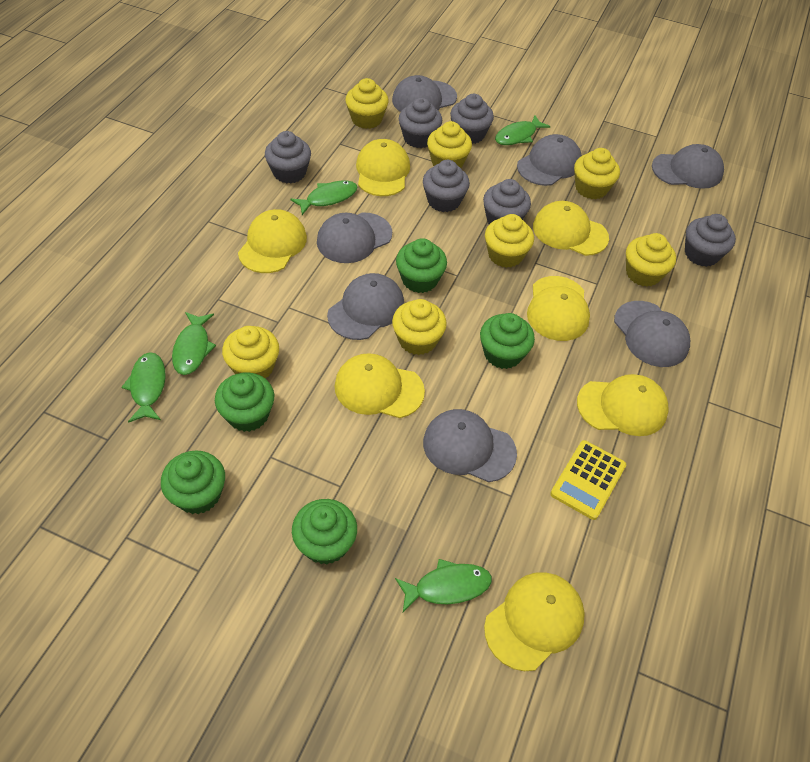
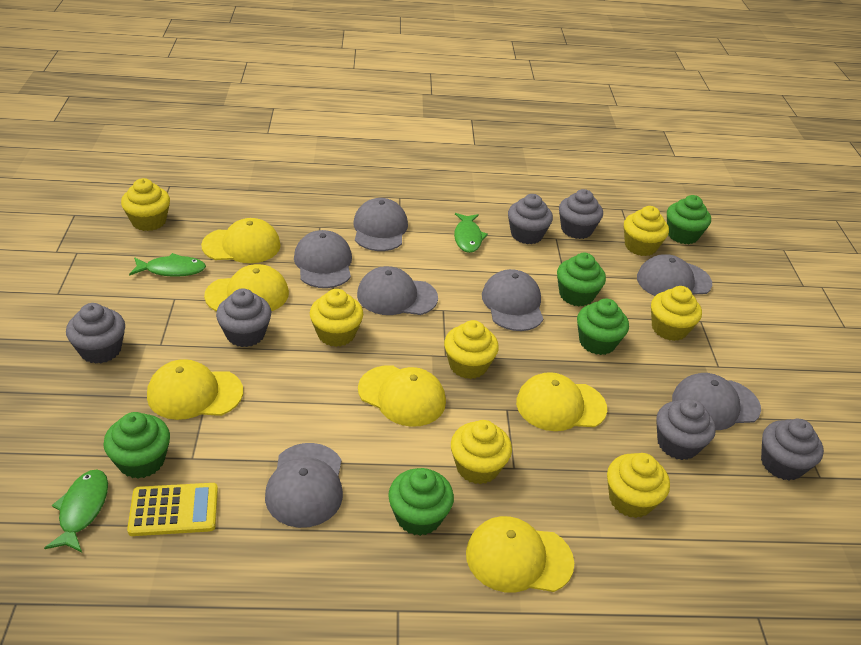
green fish: [121,352,166,423] [172,312,216,375] [290,181,358,215] [395,559,492,612] [495,115,550,145] = 5 -> [44,469,108,552] [129,253,206,277] [454,213,488,253] = 3
yellow cap: [238,209,307,273] [335,353,425,418] [356,139,410,196] [484,572,585,671] [527,276,590,341] [533,201,609,256] [577,374,669,436] = 7 -> [147,359,243,420] [201,218,281,263] [204,264,289,312] [358,365,446,427] [466,516,574,593] [516,372,607,431] = 6

